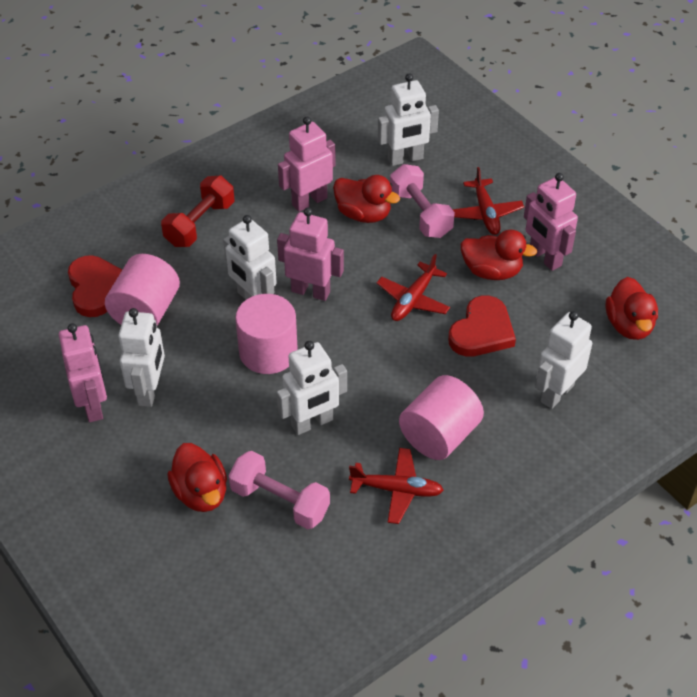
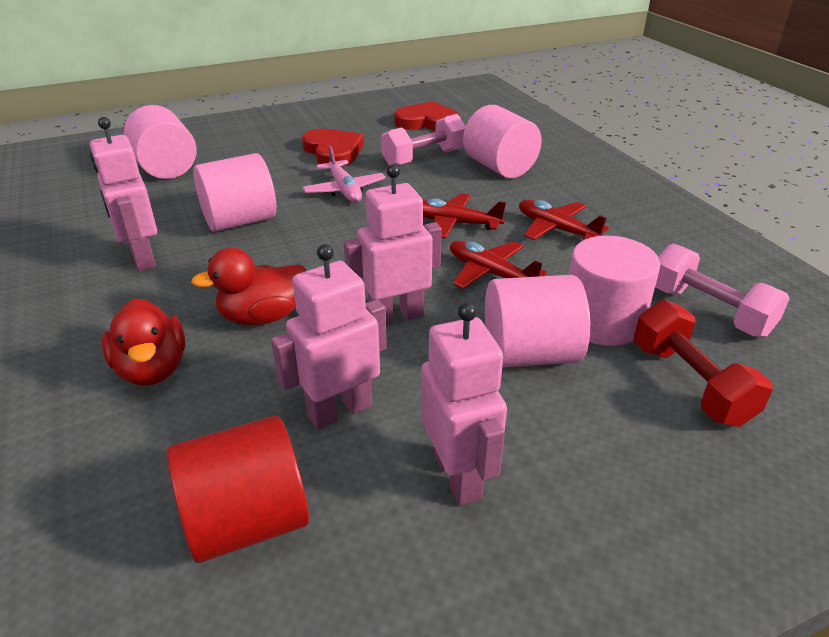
pink cylinder: [105,254,180,326] [235,294,298,374] [399,375,484,460] = 3 -> [124,105,197,179] [193,153,276,232] [463,105,542,178] [485,275,590,367] [569,236,660,346] = 5
pink plane: none = 0 -> [302,145,386,202] = 1
red cylinder: none = 0 -> [167,415,309,563] = 1
red duck: [167,443,227,512] [333,175,400,223] [461,230,537,280] [606,277,658,340] = 4 -> [102,298,186,386] [191,248,306,325] = 2
white robot: [118,308,165,407] [223,215,277,299] [277,341,347,435] [378,73,439,166] [535,311,592,409] = 5 -> none = 0

